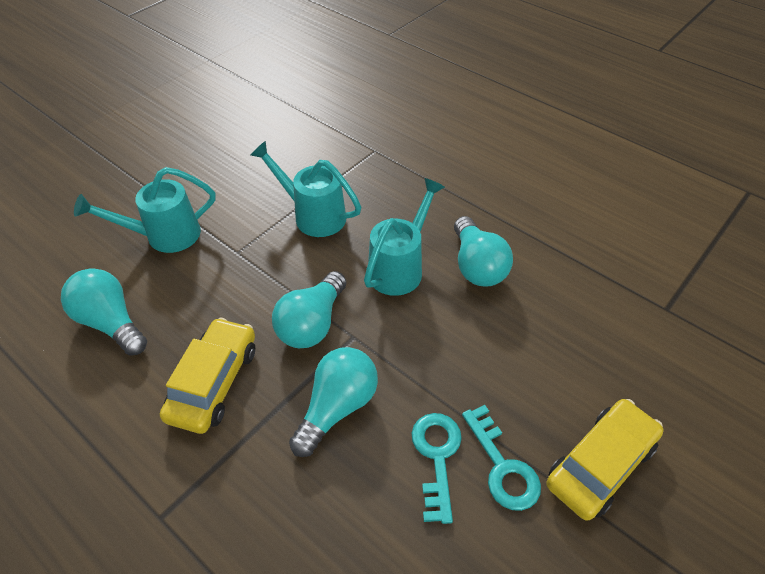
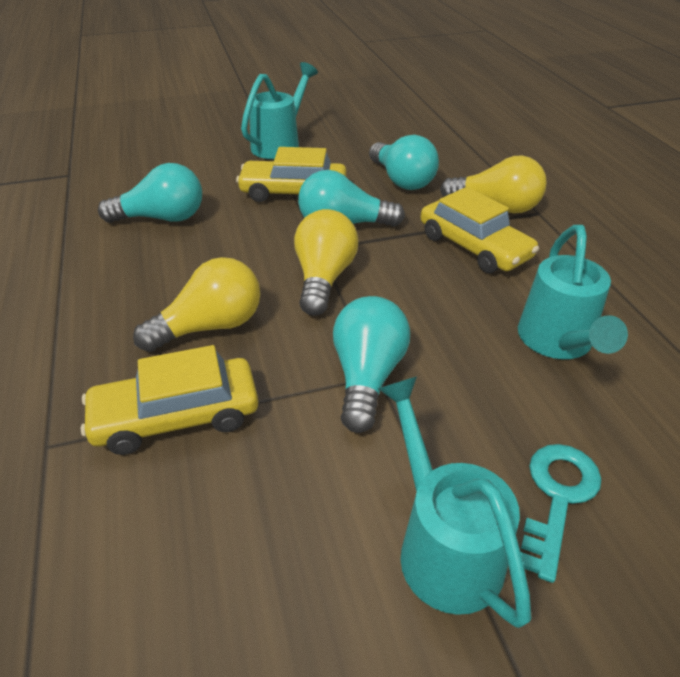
turquoise key: [412,413,462,524] [462,405,541,511] = 2 -> [521,444,602,583] = 1
yellow car: [160,317,255,434] [546,399,664,521] = 2 -> [81,345,258,455] [236,147,347,202] [420,187,539,273] = 3
yellow light bulb: none = 0 -> [133,257,260,352] [294,209,359,316] [440,156,547,214] = 3

